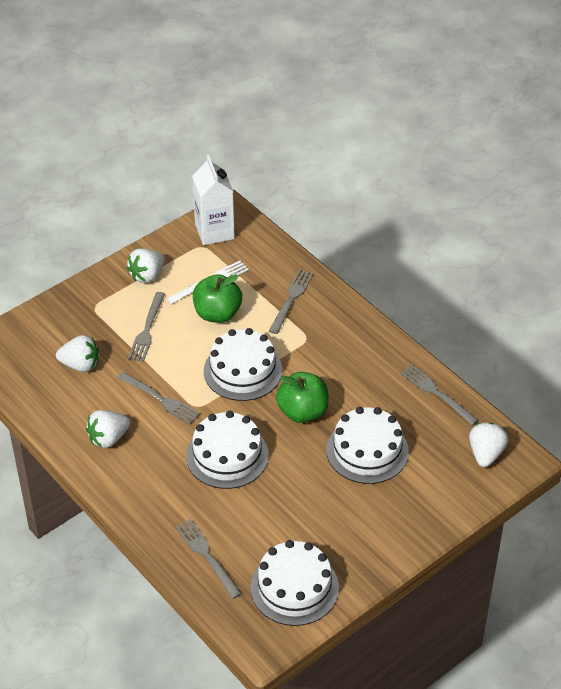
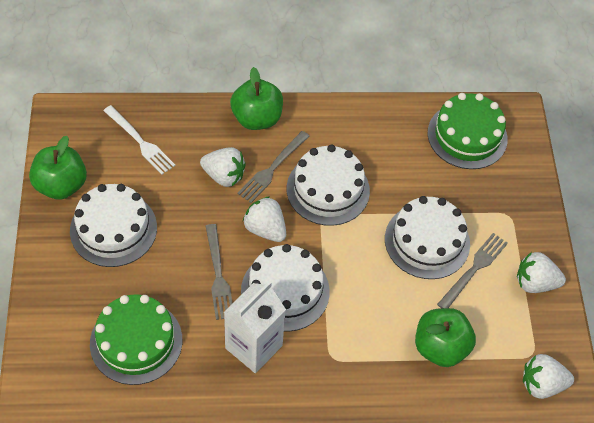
green apple: [193,274,242,323] [276,372,329,423] = 2 -> [29,136,87,200] [230,67,283,130] [415,308,476,367] = 3
green cake: none = 0 -> [90,294,182,385] [428,93,508,169] = 2
grey fork: [117,372,200,424] [128,292,165,362] [175,519,242,599] [269,269,313,334] [400,364,479,425] = 5 -> [206,224,232,320] [237,131,310,203] [437,233,508,308] = 3

